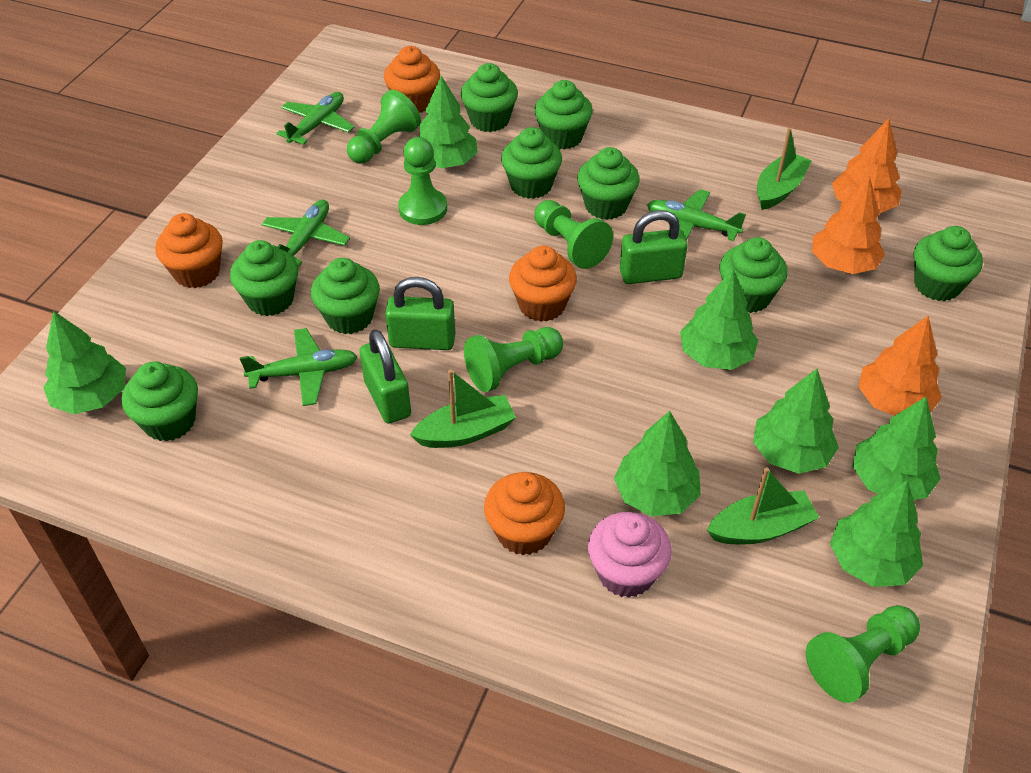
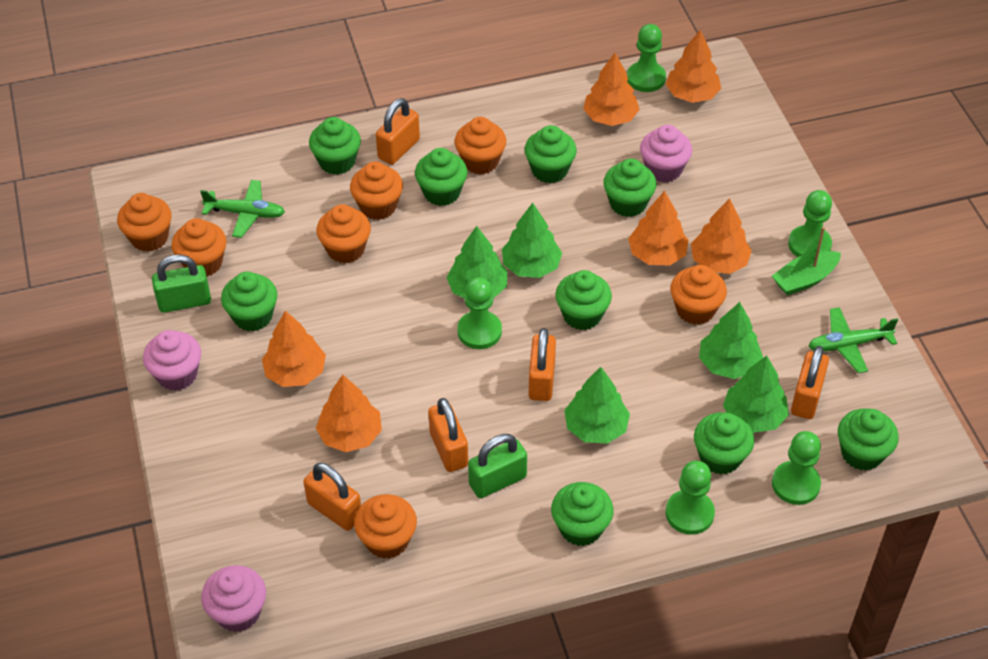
green boat: [410,369,516,448] [707,467,819,544] [757,127,812,210] = 3 -> [772,227,841,296] = 1
green padlock: [359,329,411,424] [385,277,455,350] [619,210,688,284] = 3 -> [152,254,211,313] [468,434,527,498] = 2
green plane: [240,328,358,406] [262,200,350,267] [276,92,354,145] [647,189,746,241] = 4 -> [200,180,285,238] [809,307,898,373] = 2
green tree: [43,311,126,414] [418,76,478,169] [614,411,701,516] [680,268,758,370] [753,369,839,474] [830,480,923,587] [852,397,941,500] = 7 -> [446,226,507,299] [502,203,562,278] [564,367,630,444] [699,302,763,379] [723,356,789,433] = 5
orange cupcake: [155,213,223,288] [384,46,440,113] [484,472,565,555] [509,246,577,322] = 4 -> [117,193,172,252] [172,218,227,277] [316,204,371,263] [350,161,403,220] [354,494,417,559] [455,117,506,175] [671,265,727,325] = 7
orange padlock: none = 0 -> [303,463,361,531] [376,98,420,165] [428,398,468,472] [529,328,556,401] [791,346,829,419] = 5
orange tree: [812,176,885,274] [832,119,902,213] [859,315,942,416] = 3 -> [262,311,326,387] [316,375,382,452] [583,53,640,126] [628,191,689,265] [666,30,721,103] [691,198,752,274] = 6
pink cupcake: [588,512,672,598] = 1 -> [143,330,201,391] [201,565,266,632] [640,125,692,183] = 3

